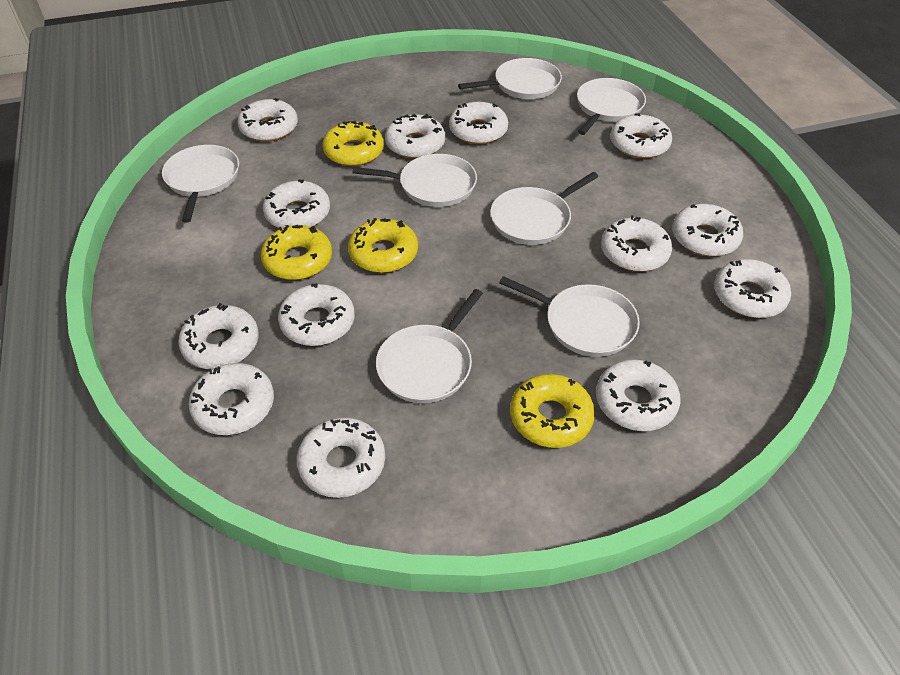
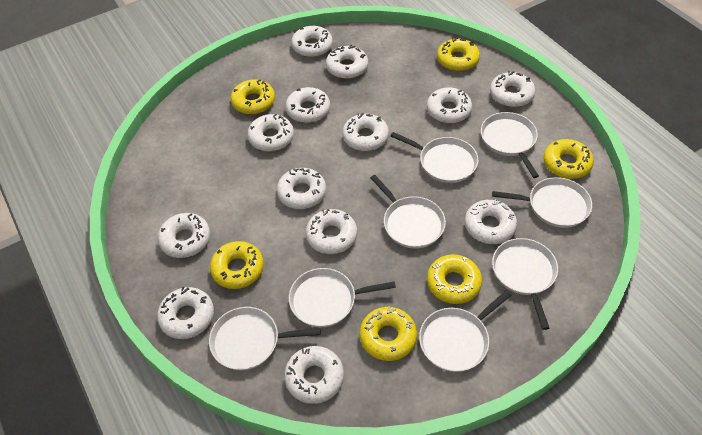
white pan: [162,145,239,223] [352,154,477,207] [376,289,483,403] [458,58,562,99] [490,172,598,245] [499,276,640,357] [577,78,646,135] = 7 -> [209,307,321,370] [289,268,396,327] [370,175,446,249] [391,132,478,183] [419,290,511,372] [481,112,539,178] [492,177,592,228] [492,238,558,330] = 8
yellow donut: [261,225,332,280] [322,121,384,166] [348,218,418,273] [510,374,595,448] = 4 -> [210,241,264,289] [231,79,275,114] [359,306,417,361] [427,254,482,304] [437,38,480,71] [543,139,594,179] = 6

